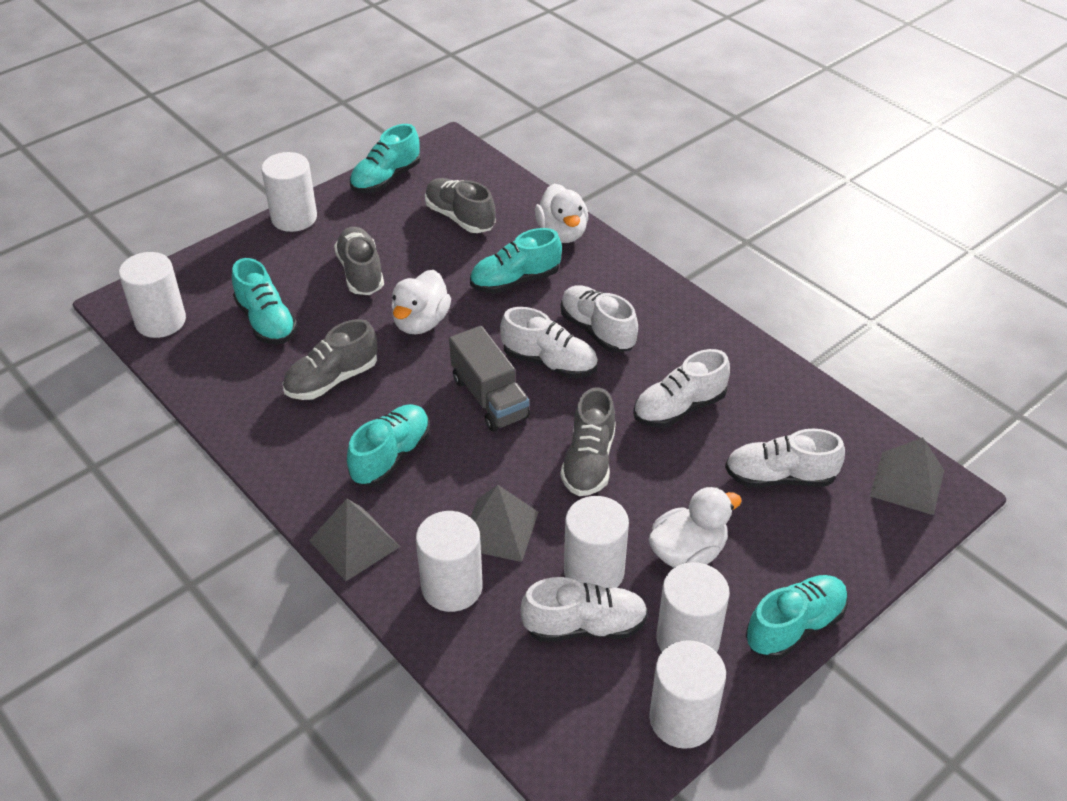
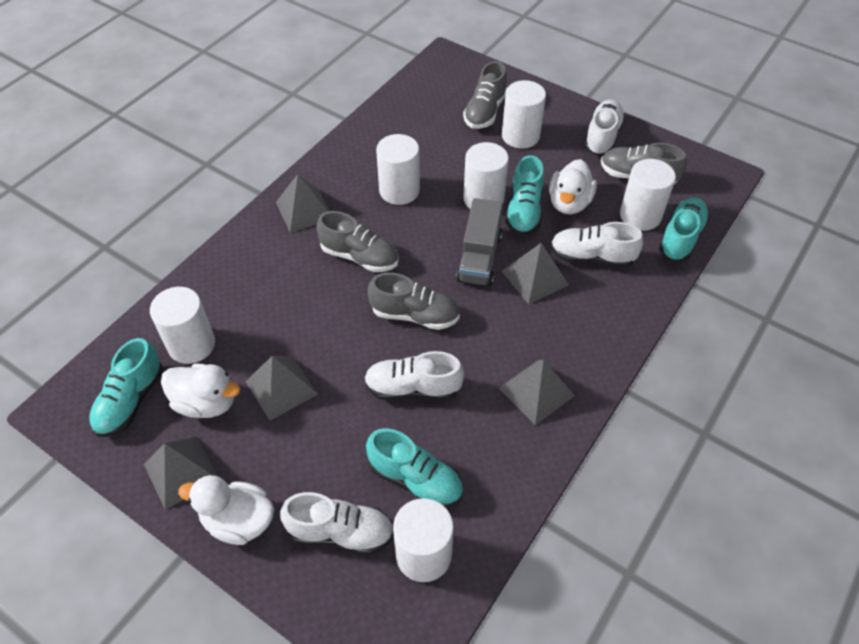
grey pyramid: [309,499,400,581] [470,485,538,562] [870,437,944,515] = 3 -> [144,437,218,510] [245,356,318,420] [276,174,330,233] [499,360,575,425] [502,243,569,304] = 5
turquoise shoe: [232,258,297,345] [347,404,430,486] [350,124,421,193] [470,228,562,294] [746,575,848,659] = 5 -> [89,338,163,437] [366,428,463,508] [505,155,544,236] [659,197,710,261] = 4
white shoe: [500,307,598,378] [520,577,648,642] [561,285,638,353] [633,349,730,428] [725,429,845,488] = 5 -> [280,492,394,555] [364,351,464,400] [550,222,643,268] [584,99,625,156] = 4

